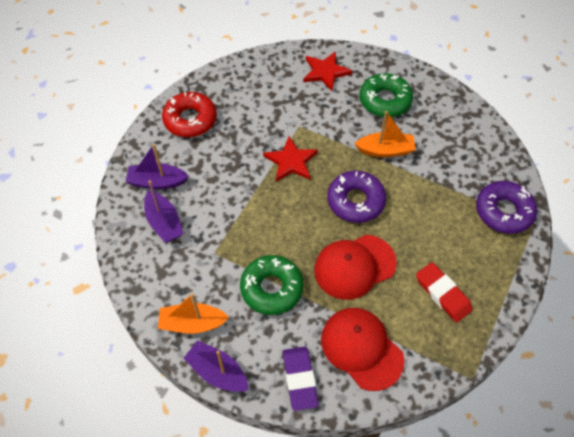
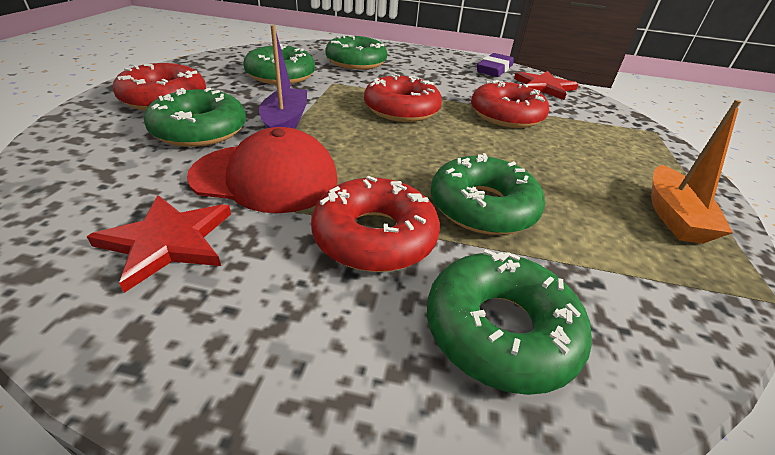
green donut: [240,255,304,315] [360,73,413,117] = 2 -> [144,88,246,147] [243,44,315,85] [325,35,387,70] [427,249,592,395] [430,153,545,235] = 5
orange boat: [158,293,229,334] [354,111,416,157] = 2 -> [651,100,741,244] = 1
purple boat: [126,144,188,190] [144,180,183,243] [184,340,249,392] = 3 -> [259,25,307,129] = 1
purple donut: [327,171,386,223] [476,181,537,234] = 2 -> none = 0
red cap: [314,235,397,300] [321,308,404,391] = 2 -> [187,127,338,213] = 1
red donut: [162,92,217,137] = 1 -> [113,63,206,111] [311,176,440,272] [364,74,442,122] [471,80,549,128] = 4
red eraser: [416,262,473,323] = 1 -> none = 0

